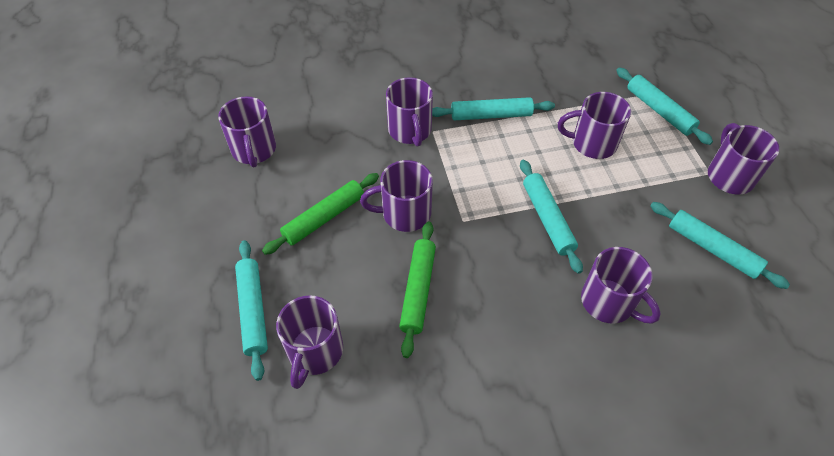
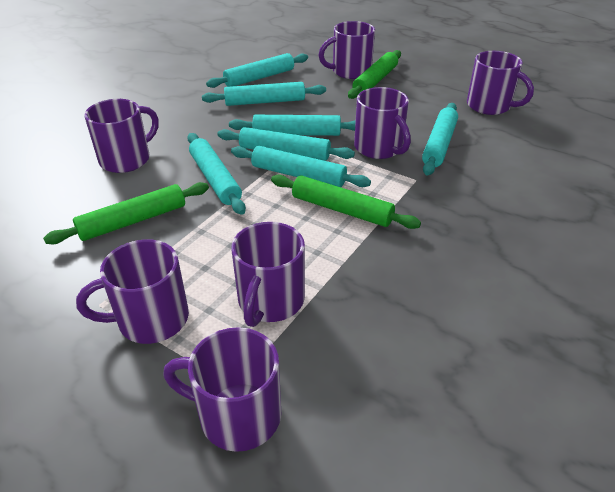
green rolling pin: [262,173,379,255] [399,221,436,358] = 2 -> [43,182,209,244] [271,175,421,229] [348,50,401,99] = 3
turquoise rolling pin: [235,240,268,381] [432,97,555,121] [520,160,583,274] [616,68,713,145] [650,202,790,289] = 5 -> [187,133,246,215] [202,82,326,106] [206,53,308,88] [217,127,355,161] [229,115,356,136] [231,146,371,187] [422,103,458,175] = 7

